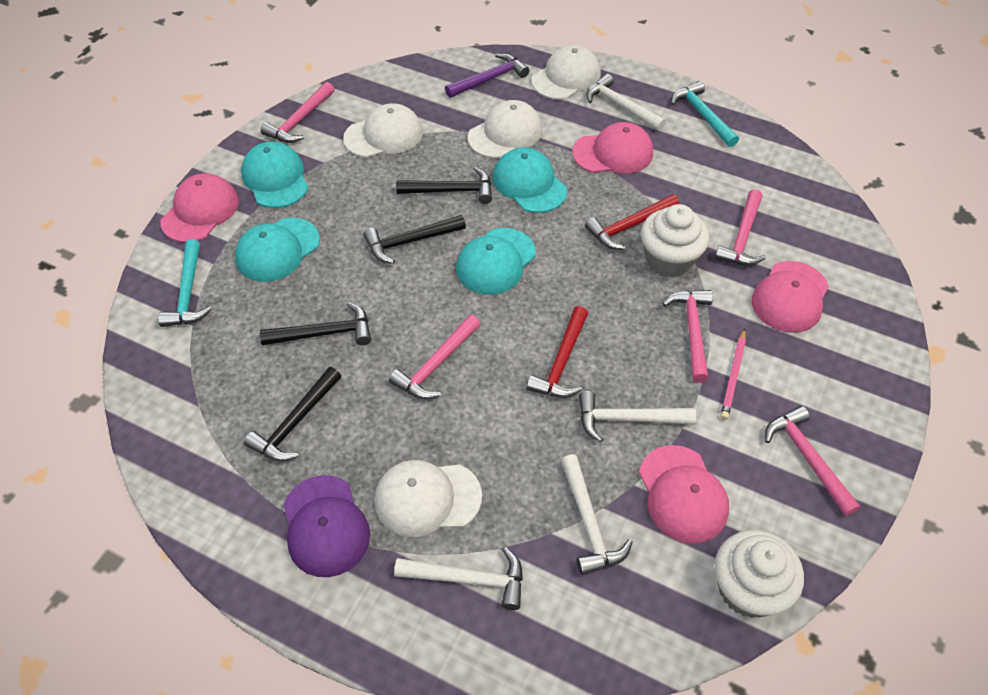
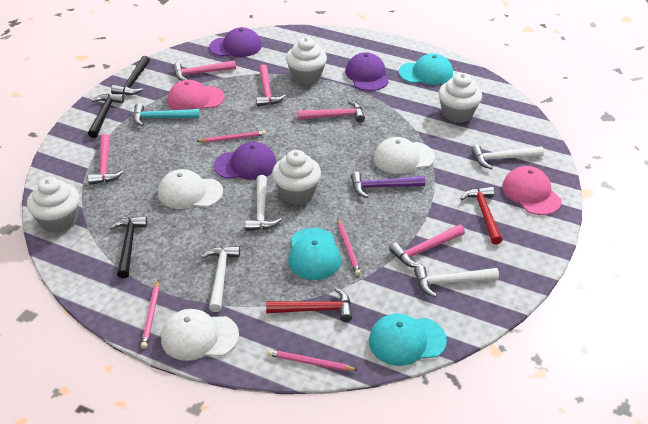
black hammer: [244,367,341,462] [260,302,371,345] [364,215,466,264] [396,167,492,204] = 4 -> [88,94,124,138] [109,216,148,278] [111,56,150,95] = 3
pink cap: [160,173,239,242] [572,122,653,173] [639,445,729,544] [752,261,829,333] = 4 -> [168,80,225,110] [502,166,562,215] = 2
pink pencil: [720,328,746,420] = 1 -> [141,279,159,349] [196,130,266,143] [267,349,357,371] [338,218,361,276] = 4
purple cap: [283,475,370,577] = 1 -> [209,27,262,57] [214,142,277,180] [345,52,389,91] = 3
turquoise cap: [235,218,320,282] [241,141,308,208] [456,228,536,295] [493,147,567,213] = 4 -> [288,228,341,280] [369,314,447,366] [399,53,453,85] = 3
turquoise hammer: [158,239,212,327] [671,81,739,147] = 2 -> [133,104,200,126] = 1
white cap: [343,103,423,158] [375,460,482,537] [468,100,543,158] [531,45,601,100] = 4 -> [158,169,223,209] [161,309,239,361] [374,137,435,174] = 3
white cupcake: [641,204,709,277] [715,530,804,618] = 2 -> [27,177,79,233] [272,150,321,204] [286,37,327,85] [438,73,482,123] = 4

